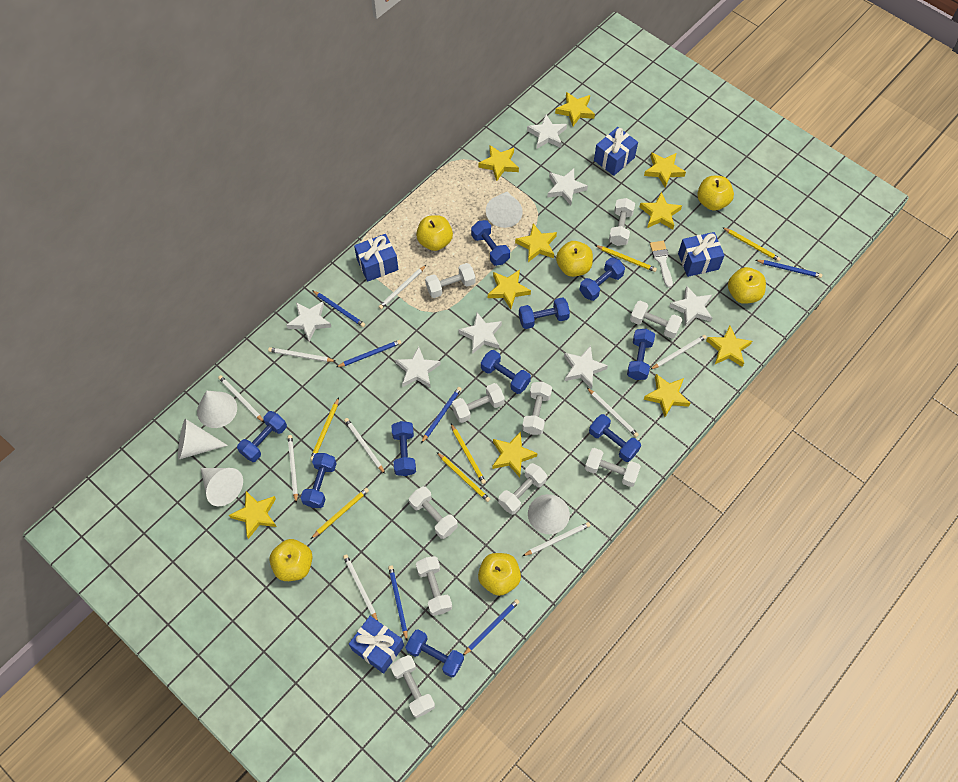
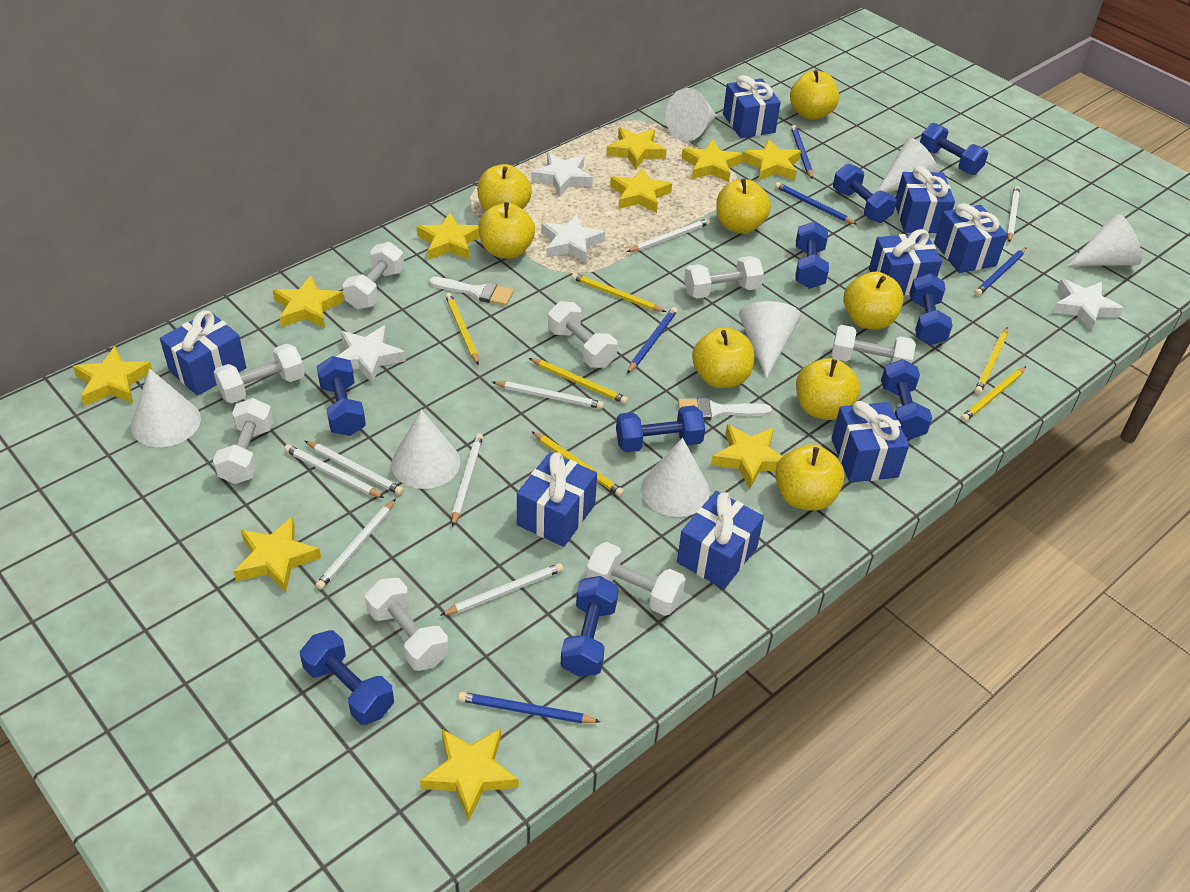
blue dumbbell: [237,411,287,462] [301,453,337,508] [392,421,416,476] [405,629,464,678] [471,220,510,266] [481,350,531,394] [519,297,570,329] [579,257,625,301] [589,414,641,462] [627,329,655,380] = 10 -> [300,630,394,725] [317,356,366,436] [561,576,618,677] [616,405,705,452] [796,221,829,289] [833,164,896,223] [881,359,932,439] [910,273,953,345] [920,123,988,175] = 9
blue gift: [349,616,404,674] [354,234,399,282] [594,127,638,176] [678,232,725,277] = 4 -> [160,310,246,396] [517,452,597,547] [677,491,764,589] [723,75,781,138] [831,401,909,483] [869,229,942,295] [895,166,955,233] [934,203,1008,273] = 8
blue pencil: [312,290,365,327] [337,340,401,367] [388,565,408,640] [421,387,462,443] [463,599,519,656] [756,260,822,278] = 6 -> [458,692,601,724] [627,307,678,374] [775,182,857,224] [791,125,813,179] [975,247,1027,296] = 5
white brush: [650,241,673,288] = 1 -> [429,277,514,306] [678,397,772,420] = 2
white cone: [178,419,228,459] [197,391,237,428] [201,468,243,506] [486,192,523,228] [528,494,570,534] = 5 -> [131,369,201,447] [391,410,460,489] [641,438,710,517] [665,88,717,141] [739,301,801,378] [877,138,939,192] [1067,213,1142,266] = 7
white dumbbell: [390,655,435,718] [409,486,458,539] [416,556,452,616] [425,263,475,298] [452,383,505,423] [498,463,547,515] [522,382,552,435] [585,448,641,487] [609,198,635,246] [630,301,682,339] = 10 -> [213,398,274,484] [214,344,305,403] [343,242,404,309] [365,578,449,671] [548,301,617,368] [586,542,686,616] [684,256,764,299] [831,325,916,364] = 8
white pencil: [218,375,265,423] [268,347,335,362] [288,435,298,503] [343,554,378,621] [344,418,385,474] [378,265,426,309] [523,522,590,556] [587,388,639,437] [650,335,707,370] = 9 -> [284,444,384,498] [305,441,404,495] [315,499,396,590] [441,563,563,615] [452,433,483,527] [492,381,604,409] [627,218,710,252] [1007,186,1020,242] = 8
white star: [286,302,331,341] [395,346,441,388] [459,312,502,354] [527,115,567,149] [547,168,588,205] [564,346,608,389] [669,286,712,327] = 7 -> [336,325,406,384] [531,152,593,197] [541,214,605,263] [1052,279,1124,331] = 4
yellow apple: [269,539,313,581] [416,215,453,251] [478,553,521,596] [556,241,593,277] [697,176,734,211] [728,267,766,304] = 6 -> [477,164,532,211] [479,202,535,259] [692,327,754,388] [716,179,771,234] [775,444,845,510] [790,70,839,120] [796,358,860,420] [843,272,904,329] = 8

